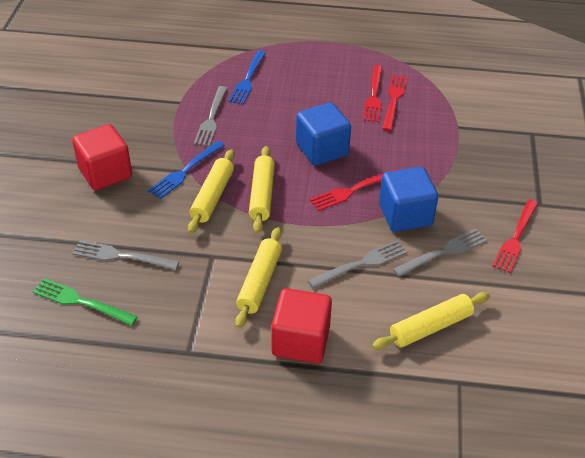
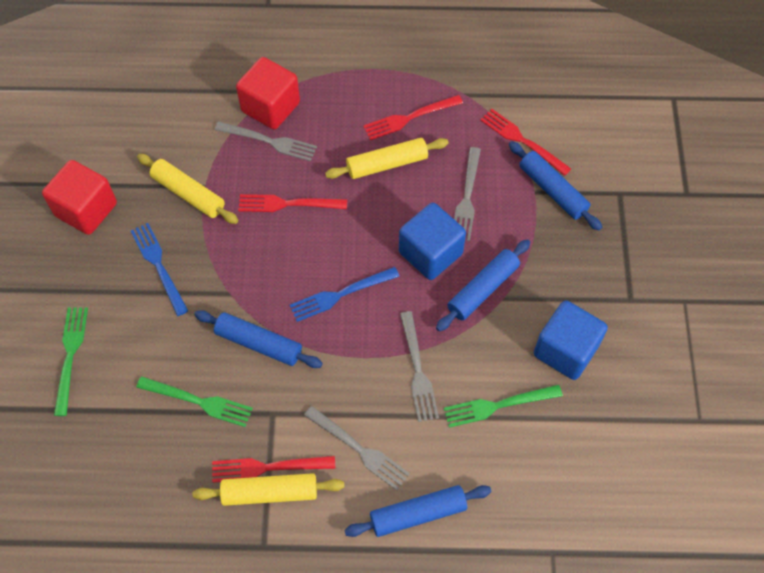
blue rolling pin: none = 0 -> [194,310,323,368] [345,485,492,537] [436,239,530,331] [509,141,602,230] = 4
green fork: [33,278,138,326] = 1 -> [54,307,88,416] [136,376,253,427] [444,385,563,428] = 3
yellow rolling pin: [188,149,235,234] [235,227,282,328] [249,146,275,233] [372,292,490,350] = 4 -> [137,154,238,224] [193,473,344,506] [325,138,449,179] = 3

